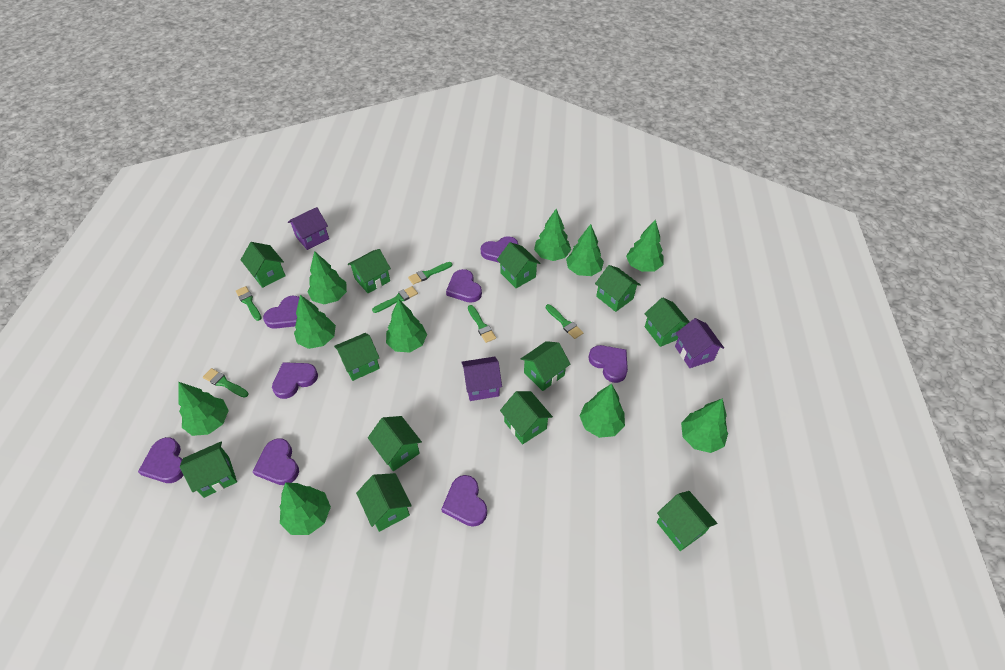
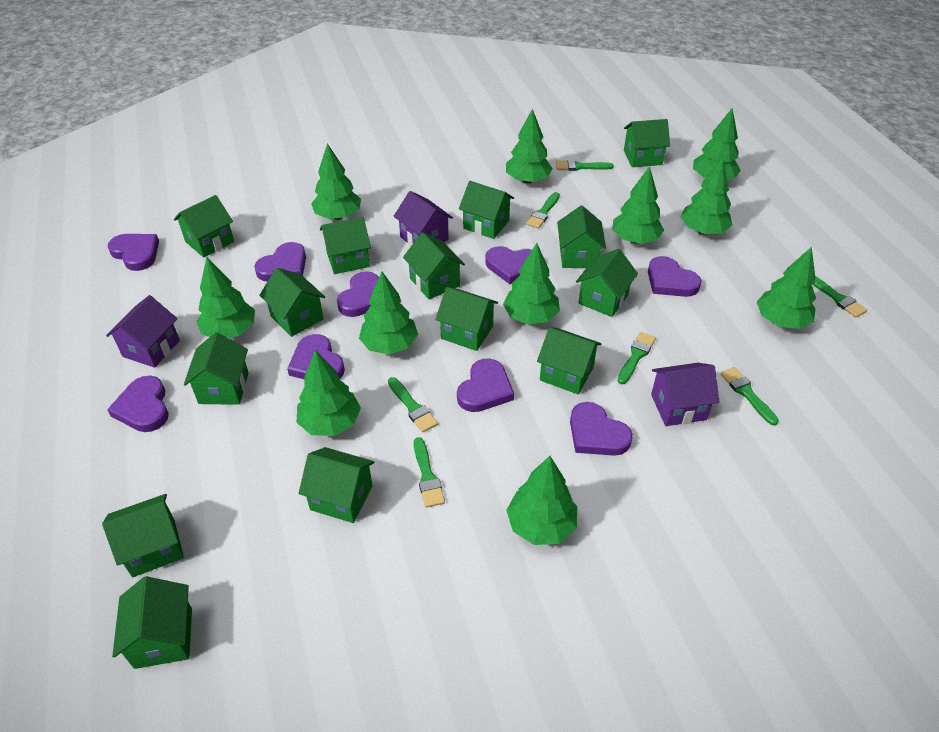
green brush: [203,368,248,398] [236,286,261,321] [372,286,418,313] [408,262,452,285] [468,305,496,343] [546,304,584,339] = 6 -> [388,377,438,432] [414,437,445,508] [526,192,560,229] [556,160,614,171] [618,332,656,384] [720,367,779,426] [812,276,867,318] = 7
green house: [180,442,237,498] [241,242,286,288] [334,333,380,381] [348,249,391,293] [356,473,412,532] [368,416,422,471] [497,242,541,288] [500,391,553,444] [521,341,570,391] [595,265,640,312] [644,297,690,347] [657,491,717,551] = 12 -> [102,494,184,578] [112,576,192,669] [174,195,234,258] [184,332,249,405] [259,268,325,337] [299,447,375,523] [320,217,371,274] [403,232,465,299] [435,287,498,351] [459,181,514,239] [537,327,602,395] [557,206,606,268] [576,249,638,317] [624,119,670,167] = 14
green tree: [178,382,229,436] [280,482,331,535] [294,295,336,349] [308,251,347,304] [386,299,427,353] [534,209,571,261] [566,224,604,276] [580,384,625,438] [626,219,663,272] [681,398,728,453] = 10 -> [196,257,255,338] [297,350,361,436] [311,143,361,220] [359,272,418,354] [503,243,560,324] [506,109,553,184] [506,456,577,545] [613,166,664,244] [680,158,732,235] [693,108,741,180] [757,247,816,329] = 11
purple heart: [138,437,184,483] [253,438,299,485] [263,296,300,329] [272,362,318,399] [441,475,487,527] [446,269,482,303] [481,236,518,263] [588,345,628,383] = 8 -> [107,376,169,432] [108,234,159,271] [254,242,306,281] [287,334,345,379] [337,271,379,317] [457,358,514,412] [485,246,532,284] [570,402,633,456] [648,256,702,297] = 9

